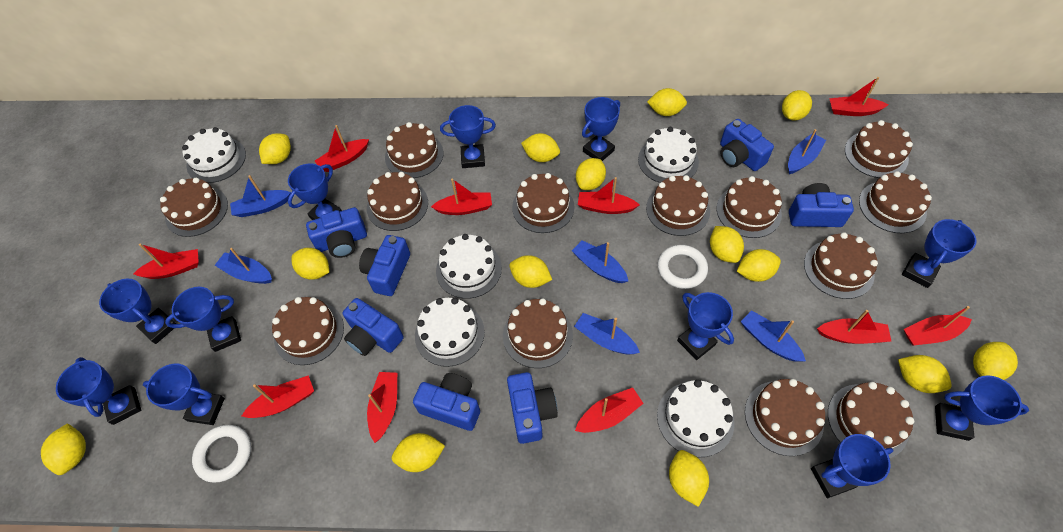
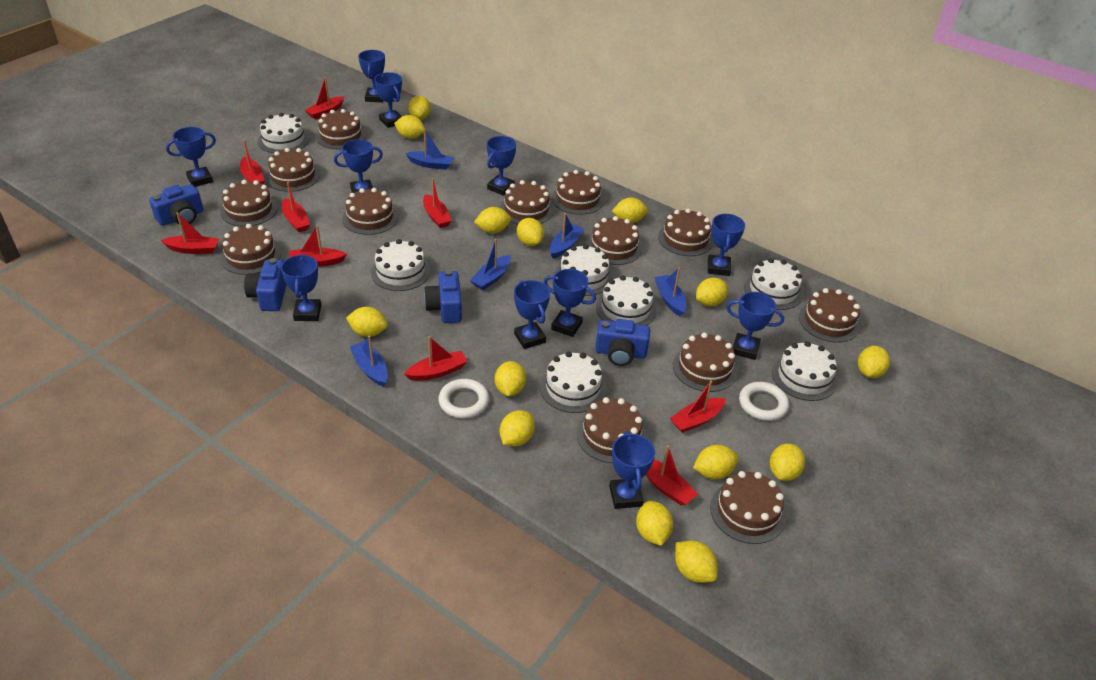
blue boat: [214,248,272,284] [230,175,291,217] [572,240,628,283] [574,313,640,354] [741,310,806,362] [788,129,826,174] = 6 -> [350,335,388,387] [405,129,454,170] [470,239,511,290] [550,213,584,258] [654,267,686,317] = 5
blue camera: [306,207,367,258] [342,298,404,356] [359,235,410,296] [413,373,480,431] [507,372,558,444] [720,119,774,171] [789,183,854,227] = 7 -> [149,184,203,226] [244,258,287,311] [424,270,462,323] [595,319,650,366] = 4
red boat: [134,244,199,279] [242,375,314,418] [315,125,369,172] [367,372,397,443] [431,179,492,215] [575,388,644,433] [578,177,639,214] [817,310,891,344] [829,77,888,116] [904,306,972,346] = 10 -> [161,212,219,254] [240,140,264,184] [282,182,310,232] [289,225,347,267] [305,77,344,120] [404,336,468,381] [423,178,452,228] [646,445,698,506] [670,380,726,433] = 9
white cake: [182,127,246,183] [415,298,485,367] [436,234,502,299] [638,127,699,183] [657,380,735,457] = 5 -> [258,113,309,153] [371,239,430,291] [540,351,606,413] [555,244,613,296] [596,275,656,326] [744,258,803,310] [772,341,837,401] = 7

